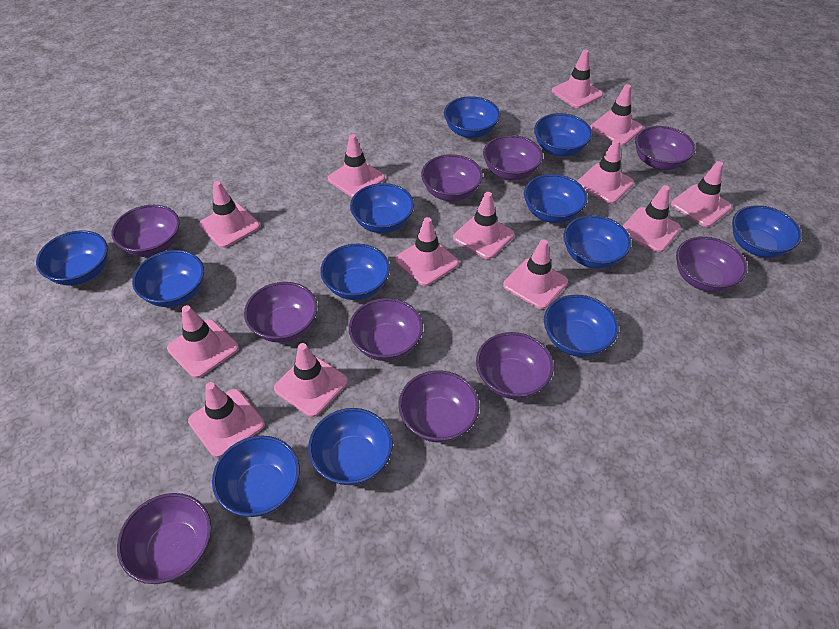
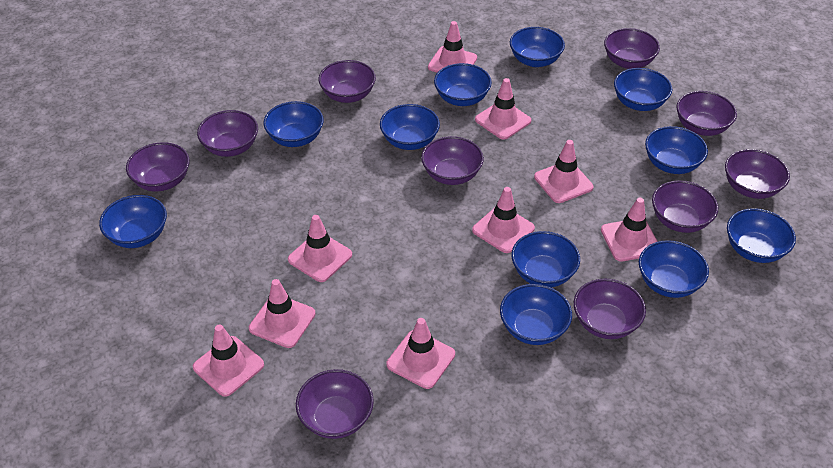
blue bowl: [36,230,108,286] [132,250,204,307] [212,436,300,517] [308,408,393,485] [320,244,390,300] [350,183,414,233] [444,96,500,138] [524,174,587,223] [534,113,592,156] [544,295,619,357] [564,215,631,269] [732,205,802,258] = 12 -> [99,195,167,248] [263,101,324,147] [380,104,440,150] [434,63,492,106] [500,284,572,345] [510,27,565,67] [512,231,580,287] [614,68,672,111] [639,240,709,298] [645,126,708,174] [727,208,796,263] = 11
pink traffic cone: [167,305,238,378] [188,382,264,458] [199,181,260,248] [274,343,348,417] [328,134,385,198] [395,217,459,286] [453,192,514,259] [503,239,568,309] [552,49,603,108] [577,139,634,204] [590,84,643,145] [623,185,681,252] [671,161,732,227] = 13 -> [193,324,264,397] [249,279,316,348] [288,215,352,282] [386,318,455,389] [428,21,477,73] [472,187,535,253] [475,78,531,140] [534,140,593,203] [601,198,658,262] = 9

